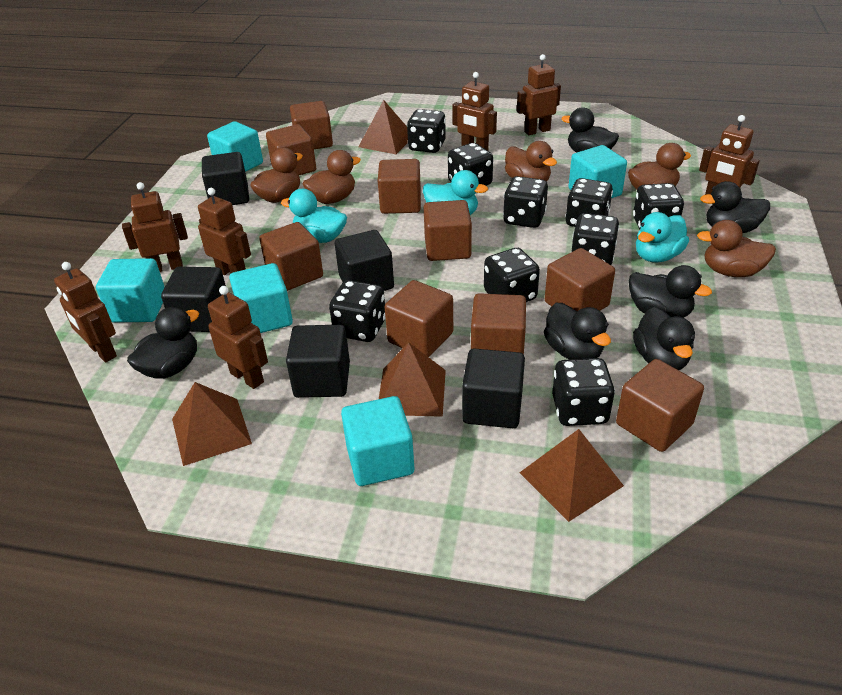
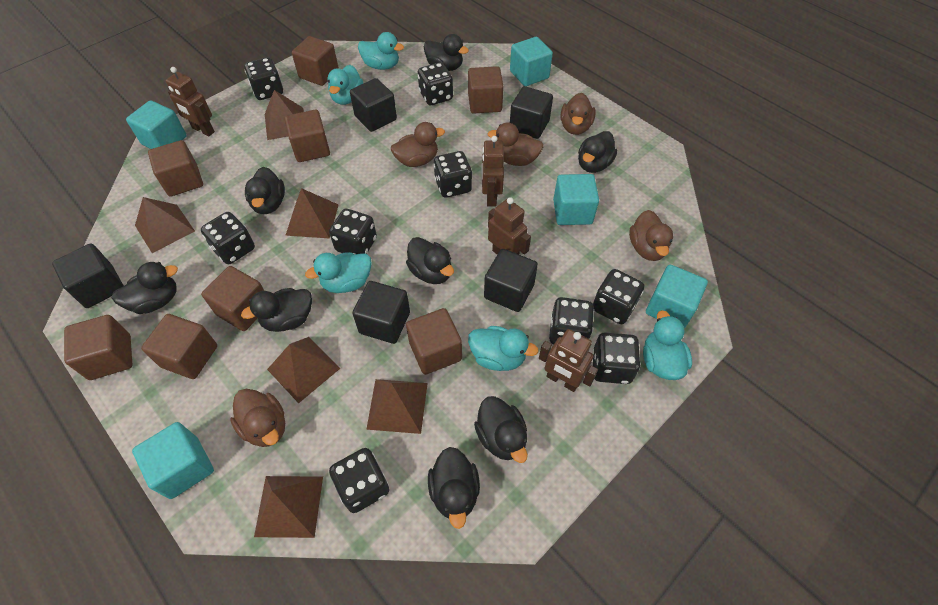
black duck: [127,307,199,379] [544,303,611,360] [562,107,619,153] [629,265,712,318] [633,307,695,370] [700,181,770,233] = 6 -> [112,262,178,314] [241,288,312,332] [245,167,285,214] [406,237,454,284] [424,34,469,71] [428,447,480,529] [474,396,528,463] [578,131,617,173] = 8
brown cube: [259,222,323,291] [266,124,316,175] [290,101,333,149] [378,159,421,214] [385,280,453,357] [424,200,472,261] [471,293,526,354] [545,248,615,311] [616,359,704,452] = 9 -> [64,315,132,380] [141,314,217,379] [148,140,203,197] [201,266,264,331] [285,110,330,162] [292,36,339,86] [406,308,462,375] [468,66,504,113] = 8
brown pyramid: [172,382,252,466] [358,100,408,154] [379,342,446,417] [519,429,624,522] = 4 -> [135,197,195,253] [254,476,323,538] [265,90,304,140] [267,337,340,403] [285,188,338,239] [366,379,428,434] = 6
brown robot: [54,262,117,362] [122,182,188,272] [198,188,251,275] [208,286,268,389] [452,72,497,151] [517,54,561,135] [699,115,760,195] = 7 -> [166,67,215,137] [481,136,504,206] [488,197,531,255] [539,329,598,392] = 4
turquoise duck: [281,189,347,243] [423,170,488,215] [636,212,689,262] = 3 -> [305,252,372,293] [327,65,363,105] [358,32,404,70] [468,326,538,371] [643,310,692,380] = 5

